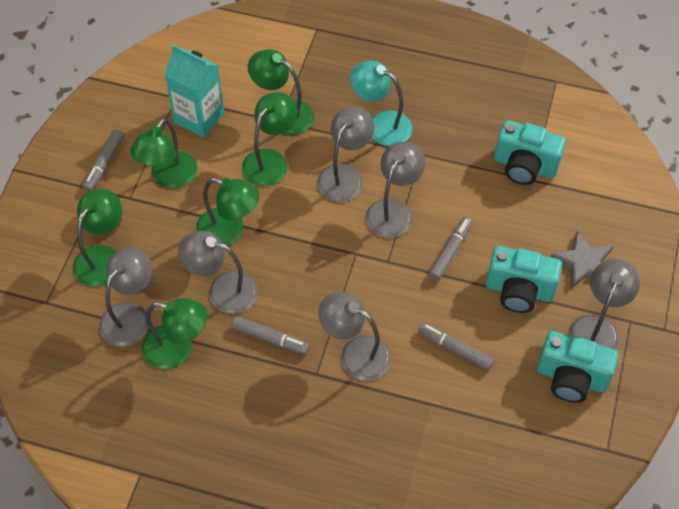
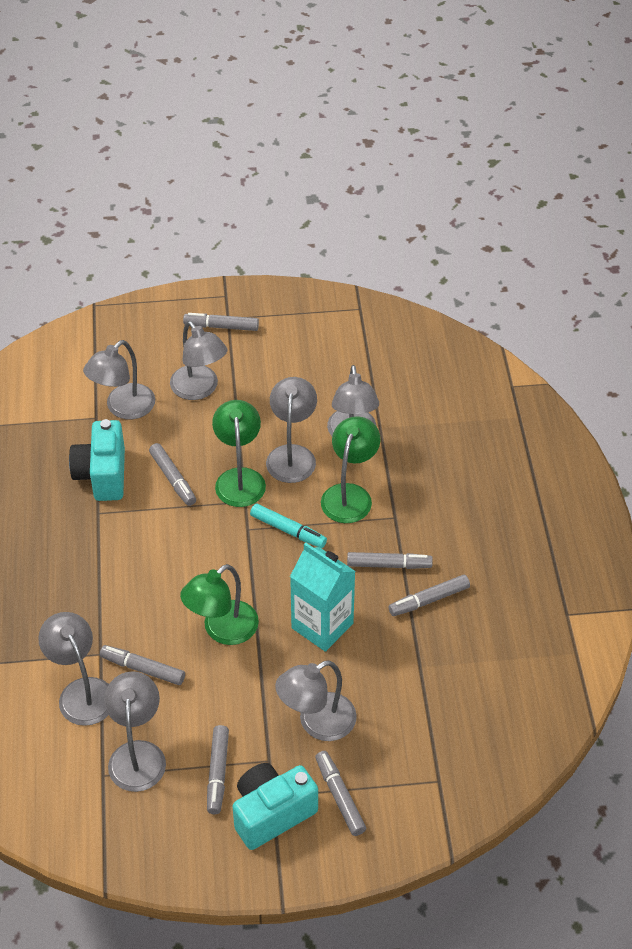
green lamp: [73,188,122,287] [130,118,197,189] [142,298,208,370] [196,178,260,246] [242,92,297,186] [248,49,314,135] = 6 -> [180,564,259,645] [212,400,266,507] [321,416,380,523] = 3
grey lamp: [99,247,153,347] [178,231,258,314] [317,107,374,202] [318,292,391,381] [365,141,426,238] [568,259,640,350] = 6 -> [38,612,109,726] [83,340,155,419] [104,671,166,792] [170,321,227,400] [266,377,317,483] [275,660,357,741] [327,365,379,436] = 7
grey marker: [83,129,124,192] [232,316,310,355] [418,323,495,371] [428,217,473,281] = 4 -> [100,645,185,685] [149,443,196,506] [183,313,259,331] [207,725,229,814] [315,751,366,836] [347,552,433,569] [388,575,470,616] = 7
grey star: [550,231,614,289] = 1 -> none = 0
turquoise camera: [486,246,562,313] [494,120,566,185] [537,331,619,403] = 3 -> [69,419,125,501] [233,763,318,850] = 2
turquoise lamp: [350,61,413,146] = 1 -> none = 0
turquoise marker: none = 0 -> [250,503,327,548] = 1

